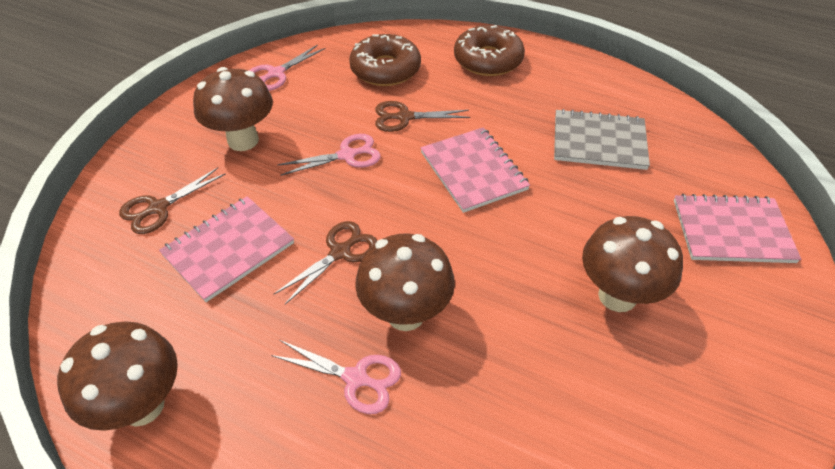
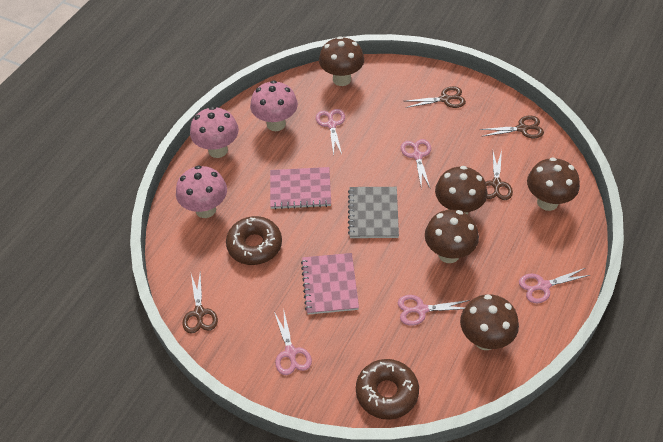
brown mushroom: [57,321,178,431] [193,67,273,151] [355,234,455,331] [582,216,683,312] = 4 -> [319,36,364,86] [425,210,479,263] [435,166,487,214] [460,294,519,350] [527,157,580,211] = 5
brown scissors: [119,168,225,234] [274,221,377,304] [375,101,470,132] = 3 -> [183,272,218,334] [405,86,466,108] [479,116,544,138] [486,150,513,200] = 4
pink mushroom: none = 0 -> [176,165,227,218] [190,106,239,158] [250,80,298,131] = 3
pink notebook: [159,196,294,302] [421,127,530,213] [674,194,801,263] = 3 -> [270,167,331,209] [301,253,359,315] = 2
pink scissors: [249,44,325,91] [271,340,401,414] [277,134,381,176] = 3 -> [274,308,312,375] [316,109,345,156] [398,295,470,326] [401,139,431,189] [519,268,590,303] = 5

